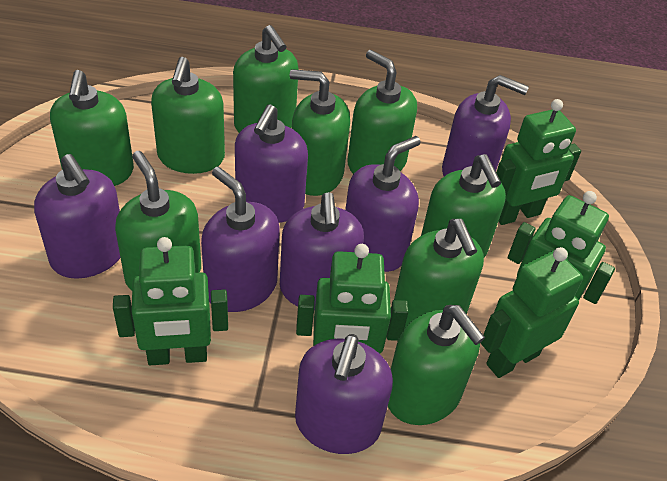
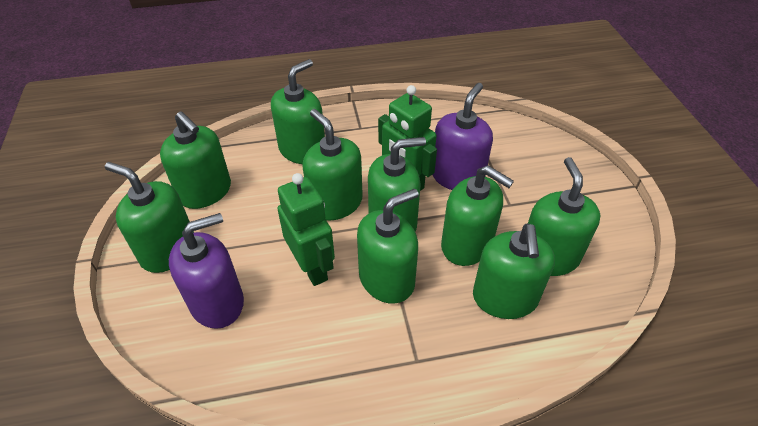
green robot: [113,237,228,365] [296,244,409,353] [481,247,583,378] [496,99,581,225] [508,191,615,304] = 5 -> [277,173,335,286] [378,85,437,191] = 2
purple soap dispenser: [34,154,120,279] [201,167,280,312] [235,104,308,223] [280,192,364,310] [295,334,393,454] [345,136,421,272] [442,75,529,176] = 7 -> [169,213,244,329] [432,83,493,190] = 2

